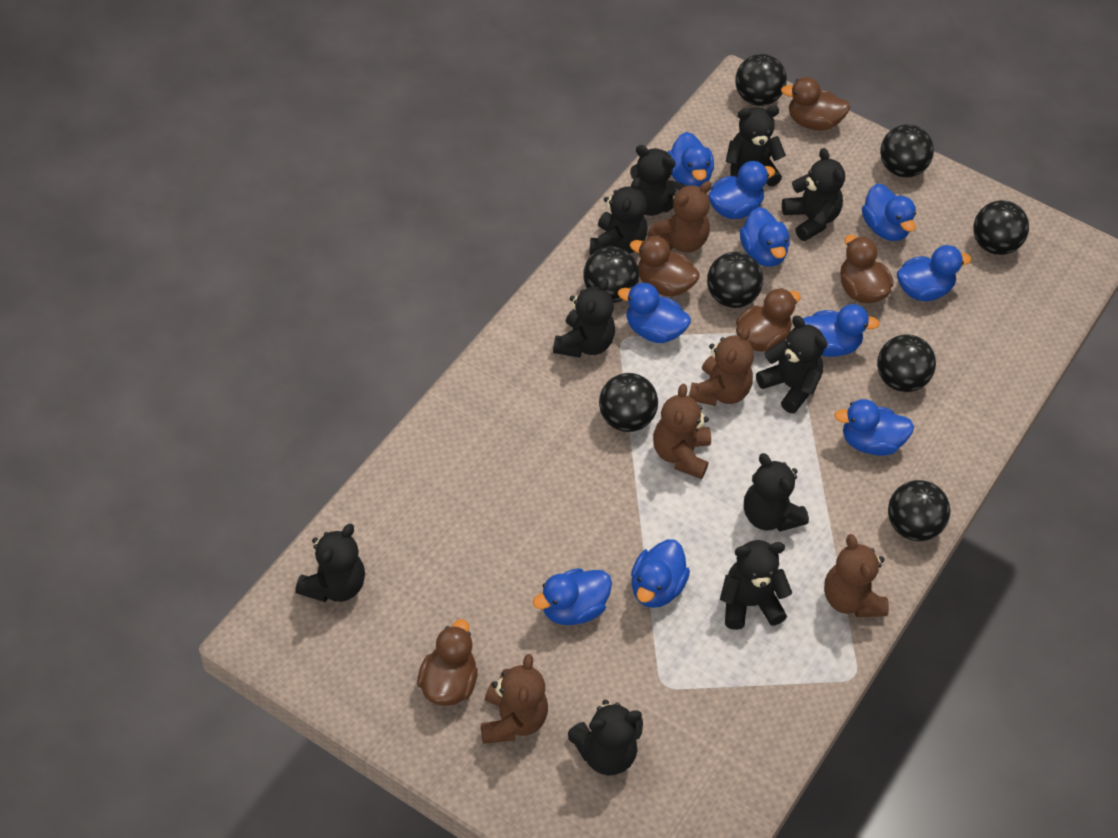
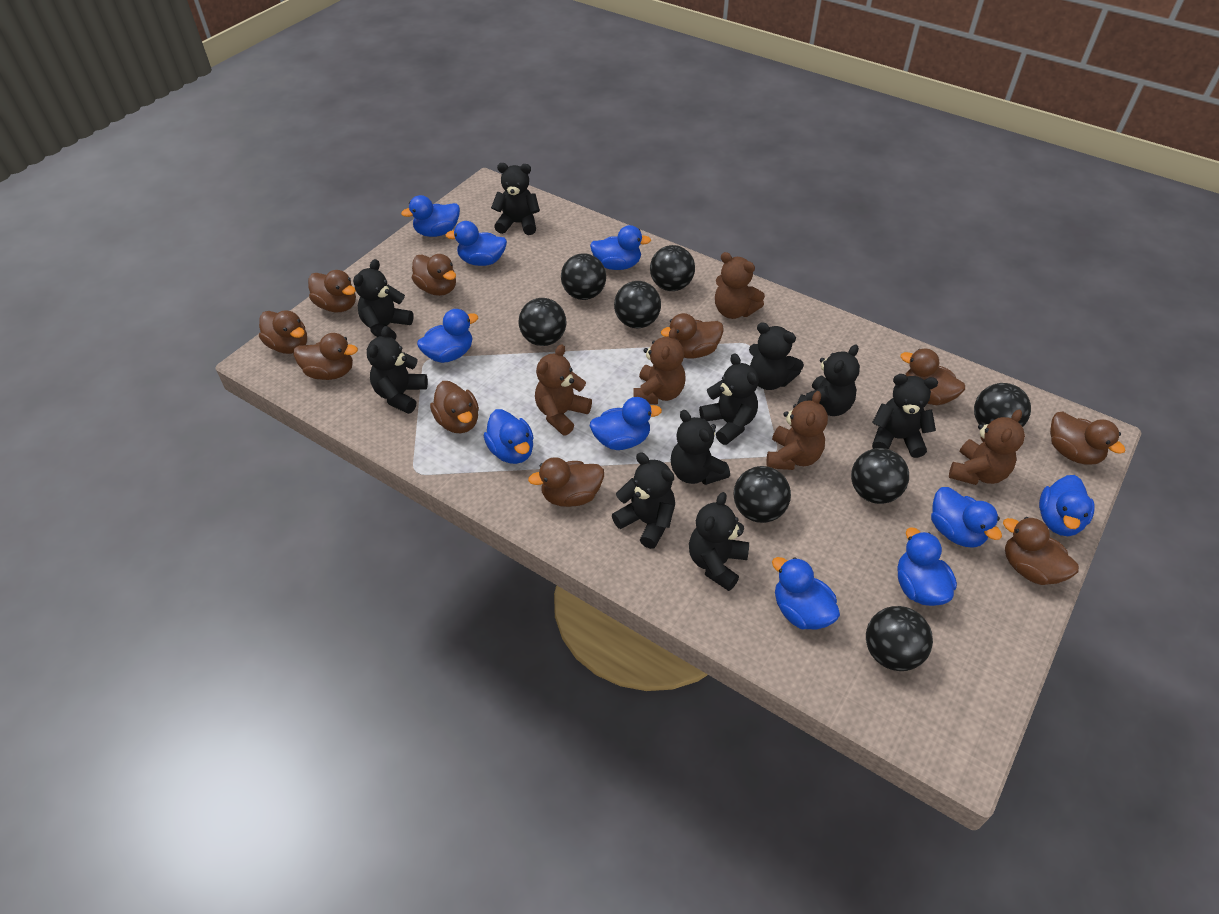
brown duck: [417,619,478,706] [630,236,700,296] [736,288,801,352] [781,77,850,131] [840,235,893,303] = 5 -> [259,310,307,354] [294,333,358,380] [308,270,356,312] [412,254,456,296] [430,381,479,433] [528,457,604,507] [661,313,724,358] [900,348,965,405] [1003,517,1079,585] [1050,412,1125,465] = 10

